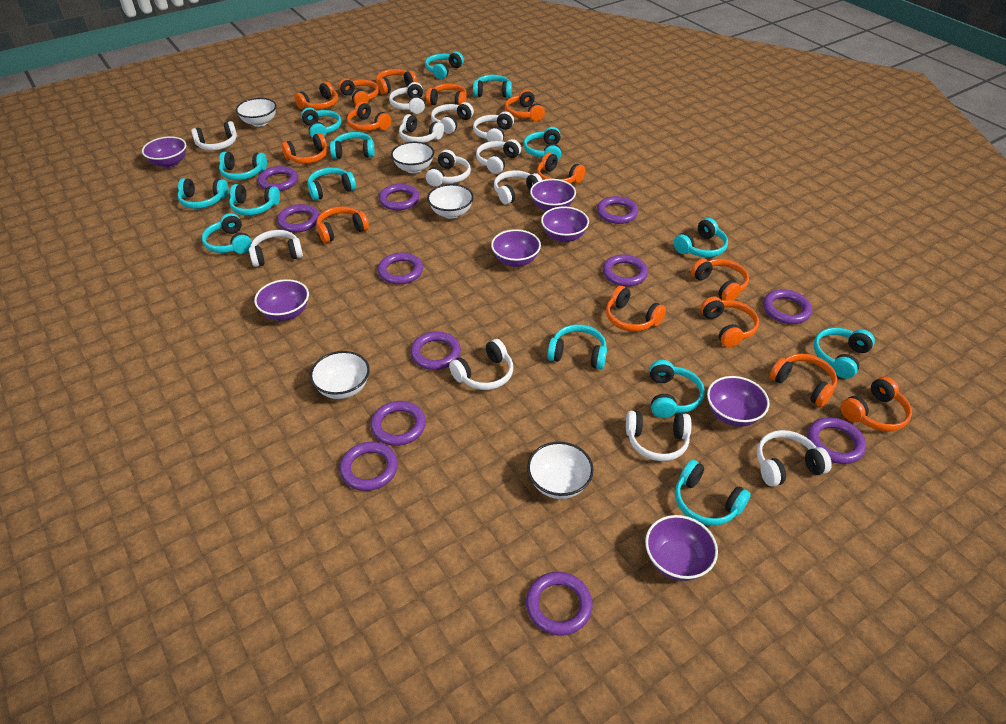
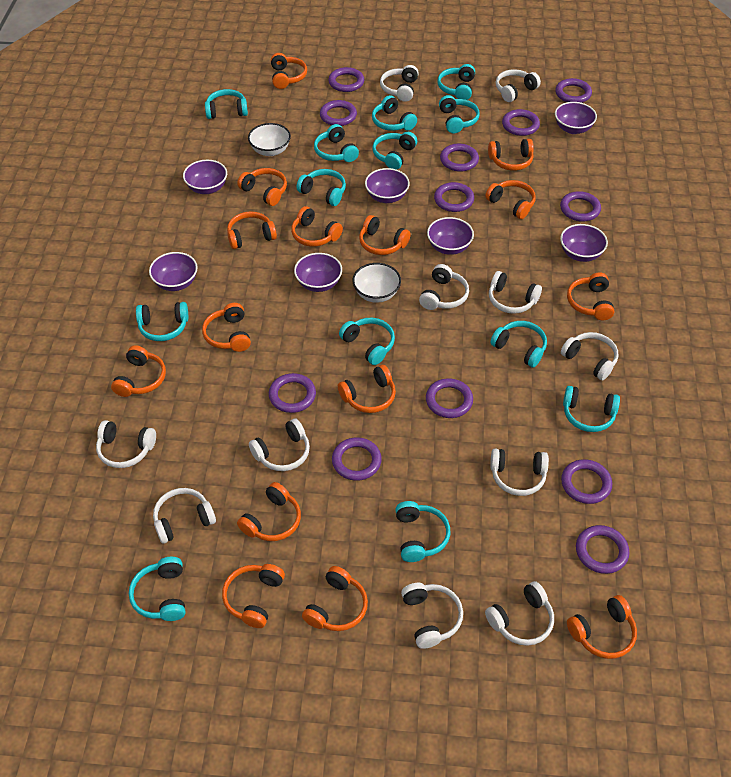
orange headphones: [281,133,328,164] [294,82,338,110] [317,206,369,243] [338,78,379,105] [347,102,391,131] [376,69,417,95] [426,83,467,105] [505,90,545,121] [537,152,586,184] [606,286,666,332] [691,259,749,300] [700,296,759,347] [769,354,837,407] [840,376,912,432] = 14 -> [111,345,166,397] [202,303,251,352] [222,564,285,628] [227,212,277,249] [237,168,287,206] [237,482,301,541] [271,53,307,89] [291,206,343,247] [302,566,368,631] [338,365,396,413] [359,215,411,255] [485,180,536,219] [488,139,534,171] [567,272,614,321] [567,595,637,659] = 15
turquoise headphones: [177,178,229,209] [202,213,252,254] [219,152,267,180] [229,184,280,216] [301,107,342,138] [308,167,356,201] [330,132,375,159] [425,52,464,79] [473,75,512,98] [523,127,561,160] [547,324,607,369] [650,360,705,418] [673,218,728,257] [675,460,751,526] [814,328,875,379] = 15 -> [129,557,185,621] [136,302,188,341] [205,89,248,119] [296,169,346,206] [314,124,359,162] [339,318,395,365] [372,95,417,131] [372,132,417,170] [395,501,450,562] [438,64,475,100] [439,95,480,133] [490,321,547,368] [563,386,620,432] = 13
white bowl: [236,98,277,127] [310,351,370,399] [391,142,434,173] [427,184,474,219] [527,442,594,499] = 5 -> [248,123,291,156] [352,263,401,303] = 2
white headphones: [191,121,237,150] [249,230,303,267] [389,82,425,114] [399,114,444,143] [426,150,471,187] [431,102,474,134] [449,339,513,390] [473,112,514,142] [476,139,521,174] [494,170,542,205] [626,411,692,461] [757,430,832,487] = 12 -> [96,420,156,468] [153,488,216,544] [249,418,310,471] [380,65,419,102] [401,583,463,649] [419,264,469,310] [485,581,554,646] [489,271,542,314] [490,448,549,496] [496,69,541,102] [561,332,618,380] = 11

